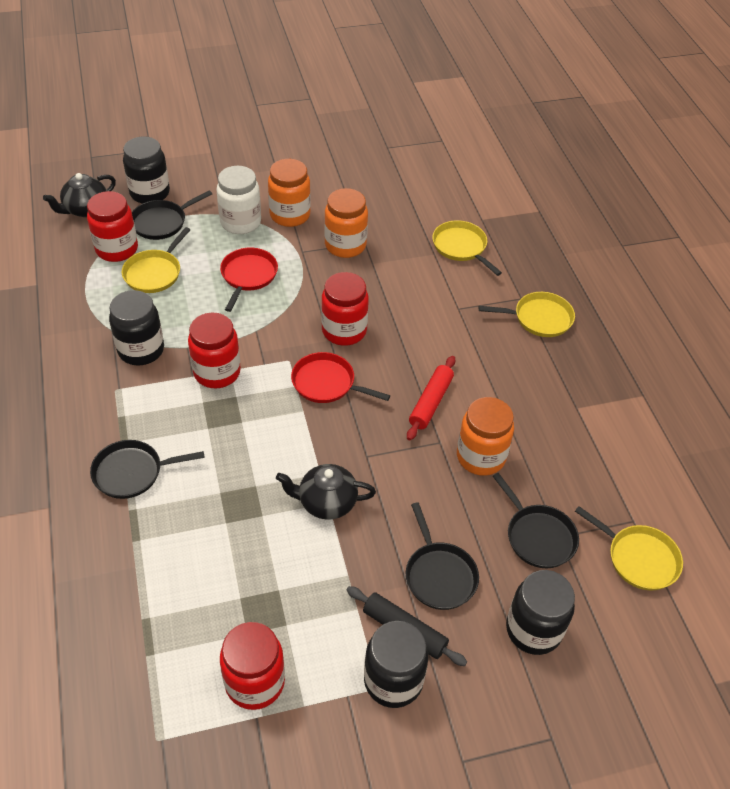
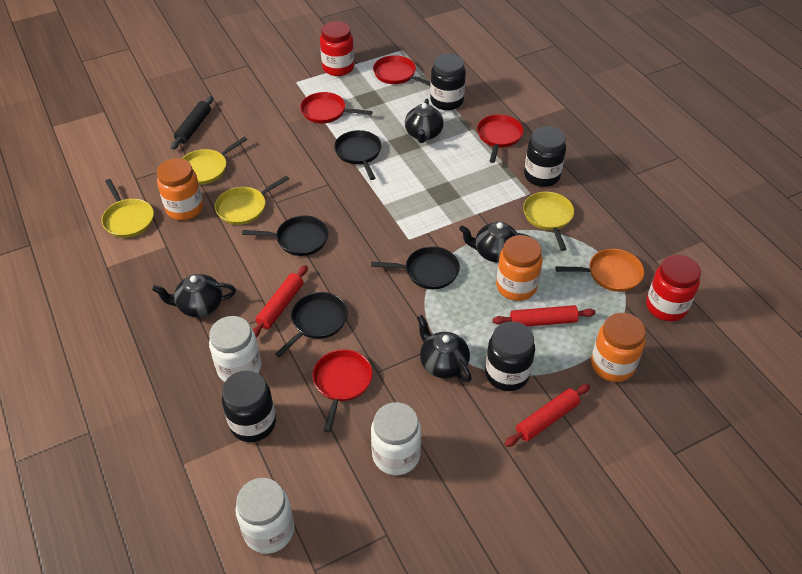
black teapot: [43,173,116,217] [276,464,376,520] = 2 -> [152,274,236,317] [405,99,444,143] [417,315,472,382] [459,222,530,262] = 4
orange pan: none = 0 -> [556,249,644,292] = 1
red jar: [87,191,138,262] [188,313,241,388] [220,622,285,710] [321,272,369,346] = 4 -> [320,21,354,76] [646,255,701,321] = 2
red pan: [220,248,278,312] [291,352,390,403] = 2 -> [300,92,373,123] [313,349,373,432] [373,55,431,86] [477,114,524,163] = 4
red rolling pin: [407,356,455,441] = 1 -> [253,265,308,337] [492,305,596,327] [505,384,590,447] = 3
white jar: [217,166,261,234] = 1 -> [209,316,261,382] [235,478,294,554] [371,402,421,475] = 3

